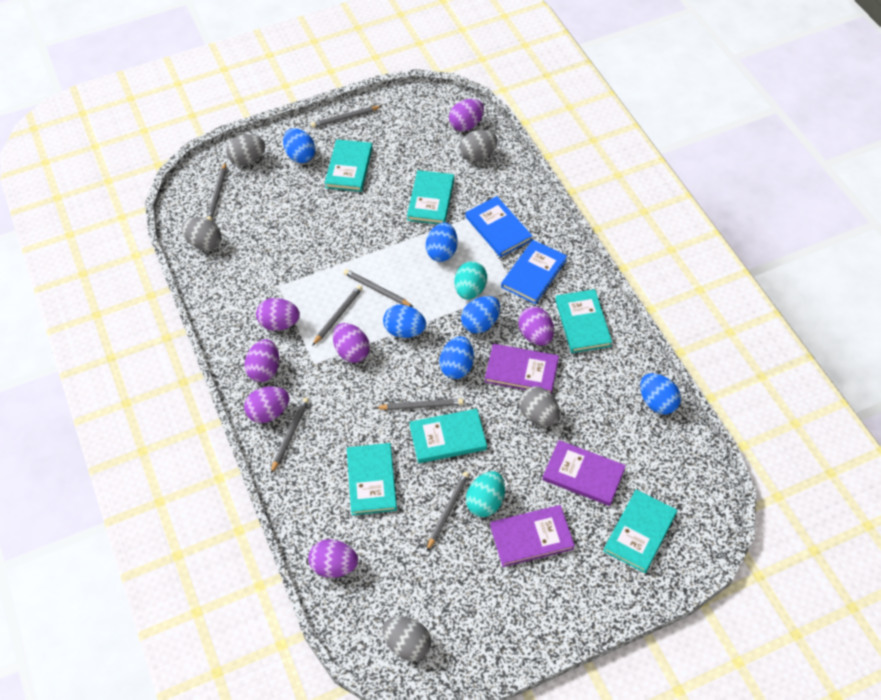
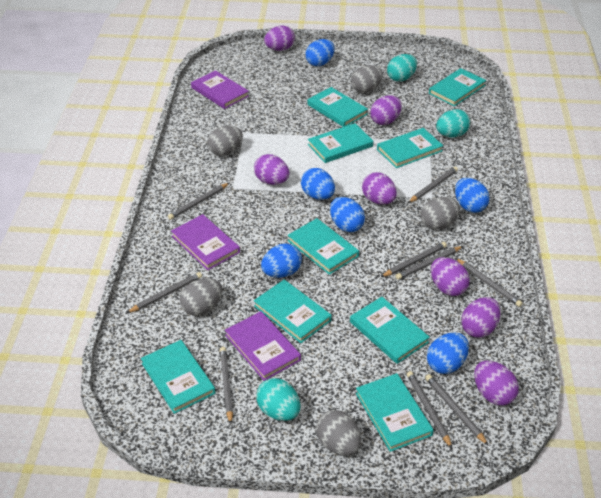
blue book: [466,196,532,257] [501,240,567,304] = 2 -> none = 0
grey pencil: [207,162,226,221] [271,397,309,474] [311,106,382,128] [312,285,363,346] [344,269,413,307] [375,398,464,410] [427,472,469,551] = 7 -> [127,272,202,313] [168,183,229,220] [220,347,233,424] [381,242,447,277] [395,246,463,280] [407,371,452,448] [408,166,458,203] [425,374,489,446] [456,258,523,307] = 9
turquoise book: [325,139,373,192] [347,443,397,516] [407,170,454,224] [409,409,487,463] [555,289,612,353] [603,489,677,573] = 6 -> [141,340,216,414] [254,280,332,343] [288,218,359,275] [307,87,368,127] [308,123,373,163] [350,297,430,364] [356,373,434,452] [377,128,443,168] [429,68,486,106] = 9
turquoise egg: [454,261,487,300] [466,471,505,517] = 2 -> [256,378,300,421] [387,54,417,82] [436,109,470,137] = 3

